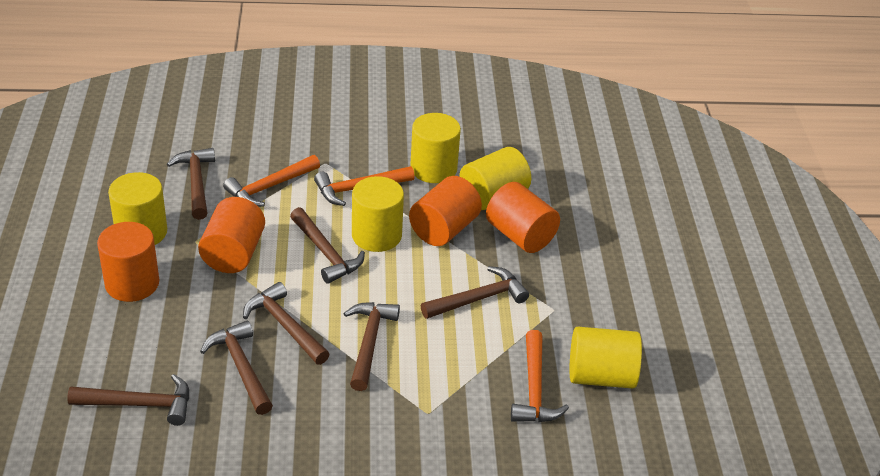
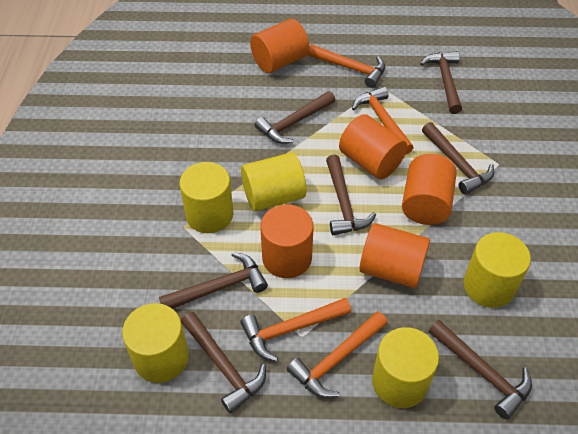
orange cylinder: [97,222,159,302] [198,197,265,273] [409,176,482,246] [486,182,560,253] = 4 -> [250,19,309,73] [261,205,313,278] [339,114,407,179] [359,223,430,288] [402,154,457,225] = 5
orange hammer: [223,155,320,207] [314,166,415,206] [511,330,569,422] = 3 -> [240,298,351,362] [287,311,388,398] [308,44,385,88] [352,86,414,155] = 4

